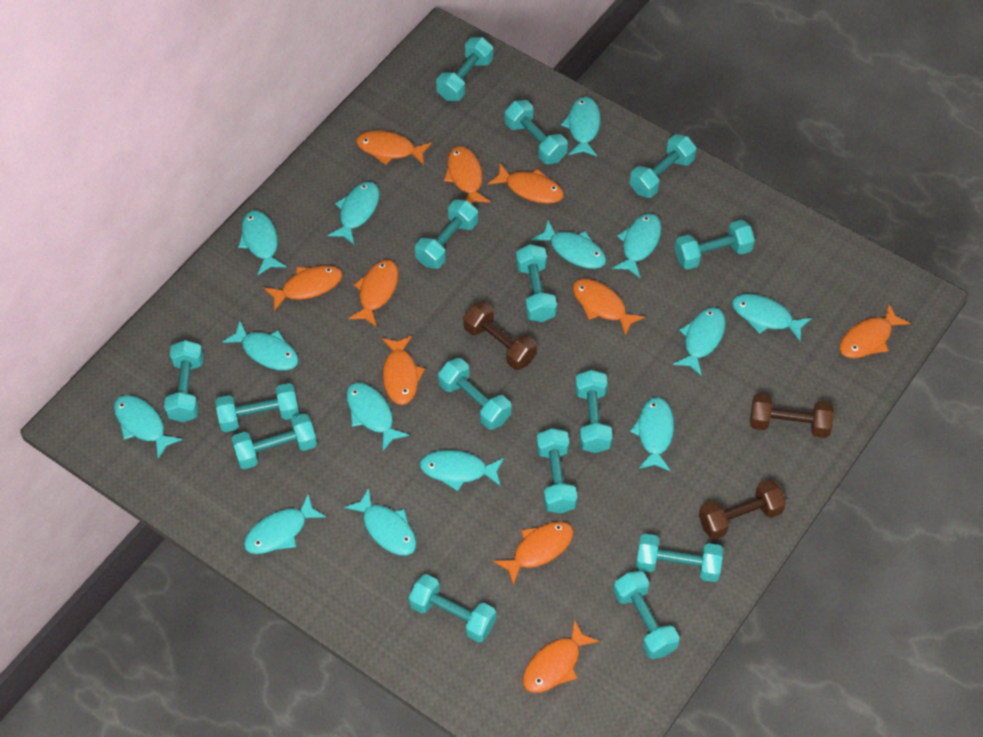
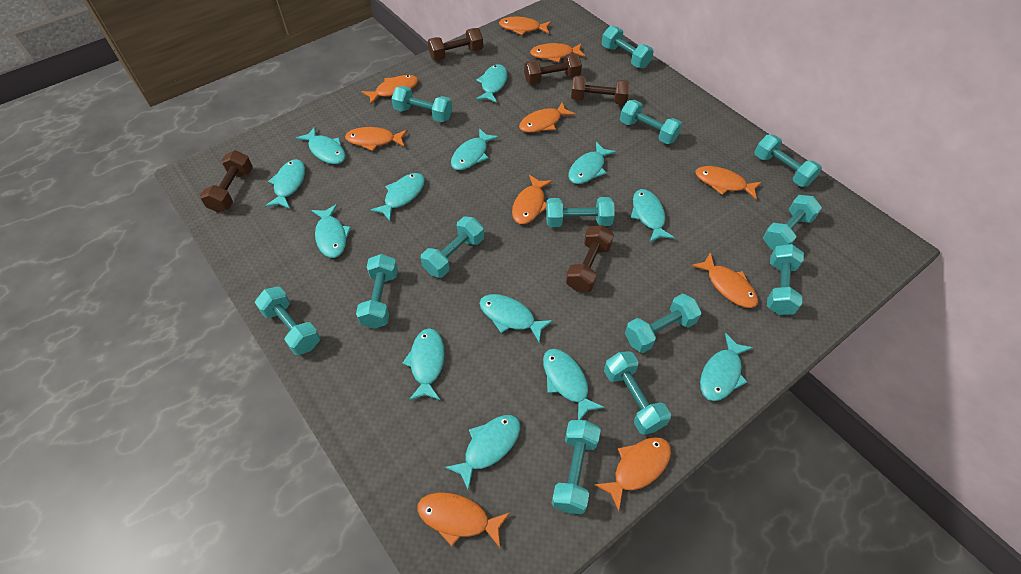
brown dumbbell: [463,301,537,370] [699,479,786,540] [750,393,834,438] = 3 -> [200,150,253,213] [428,28,483,61] [524,53,582,85] [566,225,614,292] [571,75,630,105] = 5
turquoise dumbbell: [164,340,204,422] [215,383,299,432] [231,414,317,469] [409,574,496,643] [415,199,478,269] [436,37,493,101] [438,358,511,430] [505,100,568,164] [516,244,557,322] [536,428,577,513] [575,370,613,453] [613,571,679,659] [630,134,697,198] [636,534,723,582] [675,220,755,270] = 15 -> [255,287,320,355] [356,254,398,329] [391,86,452,122] [421,217,484,278] [546,197,615,227] [552,420,601,514] [602,26,654,68] [604,351,671,435] [620,100,682,144] [625,294,702,353] [755,135,822,187] [763,195,822,250] [767,244,804,315] = 13
turquoise fish: [114,395,183,459] [222,321,298,370] [238,211,286,275] [244,493,326,554] [327,182,379,244] [344,488,416,555] [346,383,409,451] [419,450,504,491] [532,220,606,269] [561,97,601,156] [612,213,662,278] [630,397,674,471] [673,307,726,376] [732,294,812,342] = 14 -> [265,159,305,209] [296,127,346,164] [311,204,351,258] [370,173,425,221] [402,328,445,401] [445,415,520,491] [451,128,499,170] [476,64,508,103] [479,294,553,342] [543,349,605,420] [568,142,616,184] [631,189,675,243] [700,333,753,401] = 13

